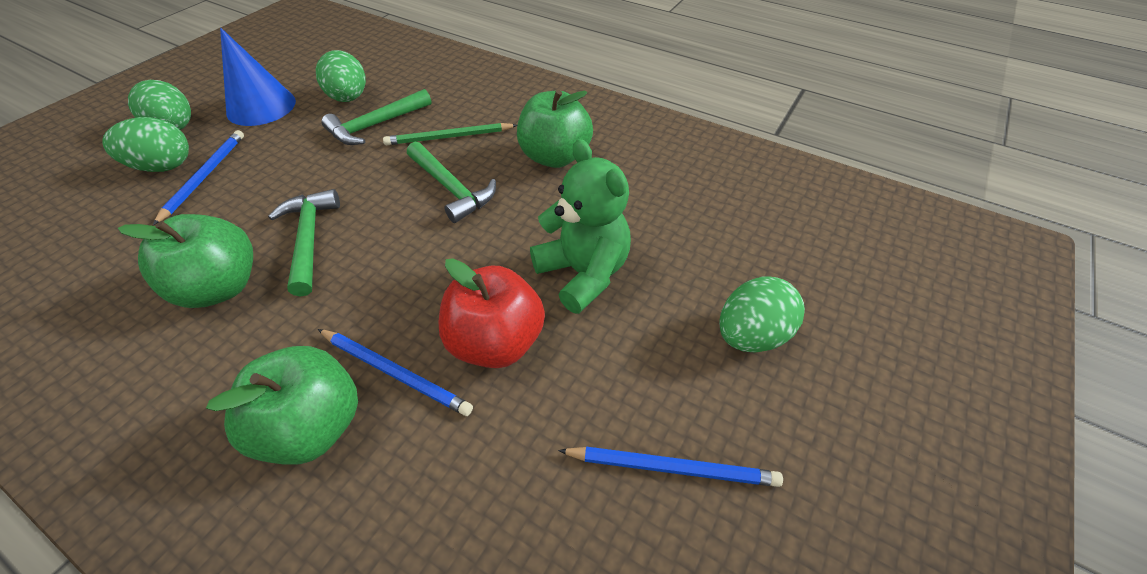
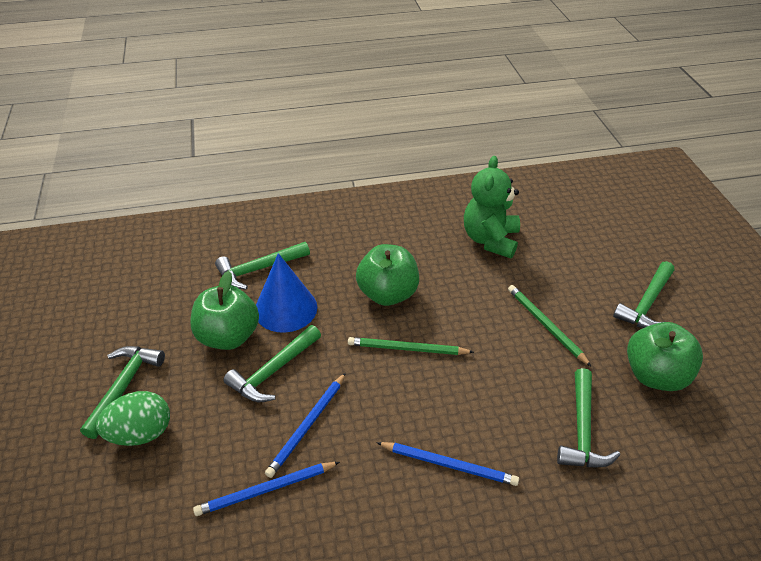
green egg: [102,117,189,172] [128,80,191,130] [316,50,366,102] [719,277,805,353] = 4 -> [96,391,170,446] = 1
green hammer: [268,189,340,297] [321,89,432,145] [407,142,496,223] = 3 -> [80,346,165,439] [215,242,310,289] [223,325,321,402] [557,368,620,467] [613,261,674,328] = 5
green pencil: [383,123,517,145] = 1 -> [348,337,474,355] [508,285,592,367] = 2
red apple: [438,258,545,368] = 1 -> none = 0

